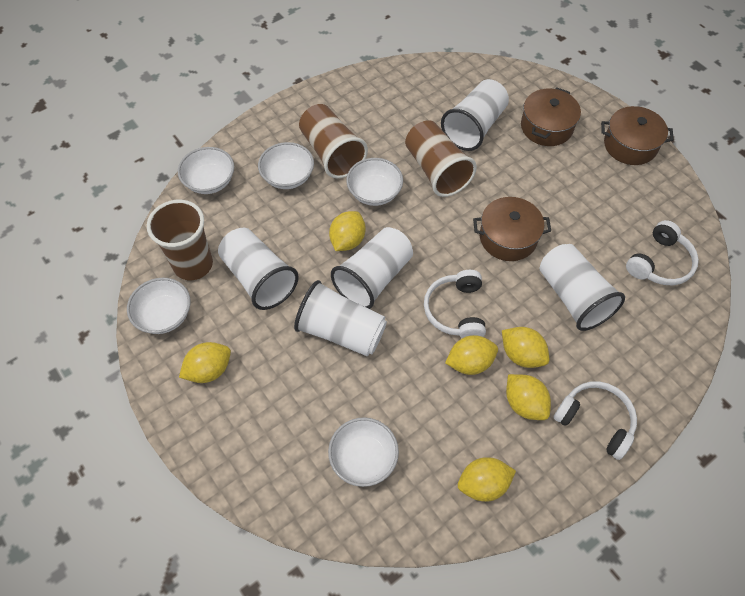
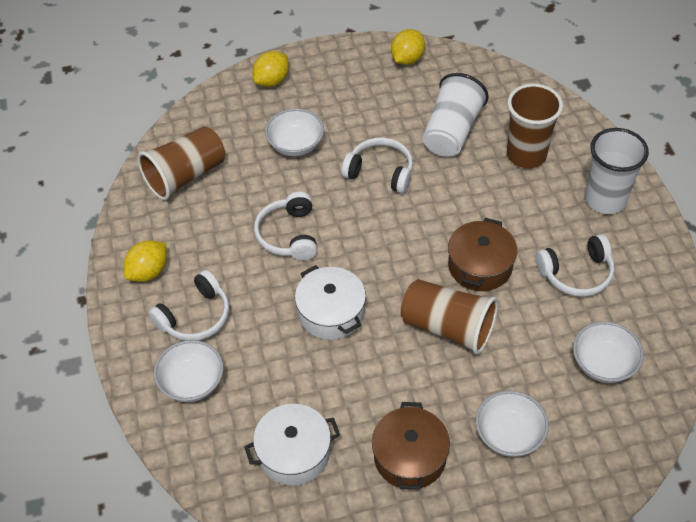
brown pot: [473,197,551,261] [521,88,581,146] [601,106,674,165] = 3 -> [372,402,450,490] [448,218,517,291] = 2
white bowl: [127,278,191,334] [178,147,234,194] [258,142,314,189] [328,417,399,487] [346,158,403,206] = 5 -> [154,340,224,402] [265,108,324,156] [476,391,549,457] [573,321,644,383] = 4
white cup: [218,228,299,310] [294,280,387,356] [331,227,413,309] [441,79,509,151] [540,244,625,331] = 5 -> [423,73,489,157] [585,128,649,214] = 2
white headphones: [424,270,486,338] [554,381,637,460] [626,220,699,285] = 3 -> [148,270,229,341] [254,192,317,260] [341,138,413,193] [536,234,615,297] = 4
white pot: none = 0 -> [244,404,340,486] [295,265,366,340] = 2
yellow lemon: [179,342,231,383] [329,211,366,251] [445,335,498,375] [458,457,516,502] [502,327,550,368] [506,374,551,420] = 6 -> [124,240,167,282] [252,51,289,87] [391,29,425,65] = 3

